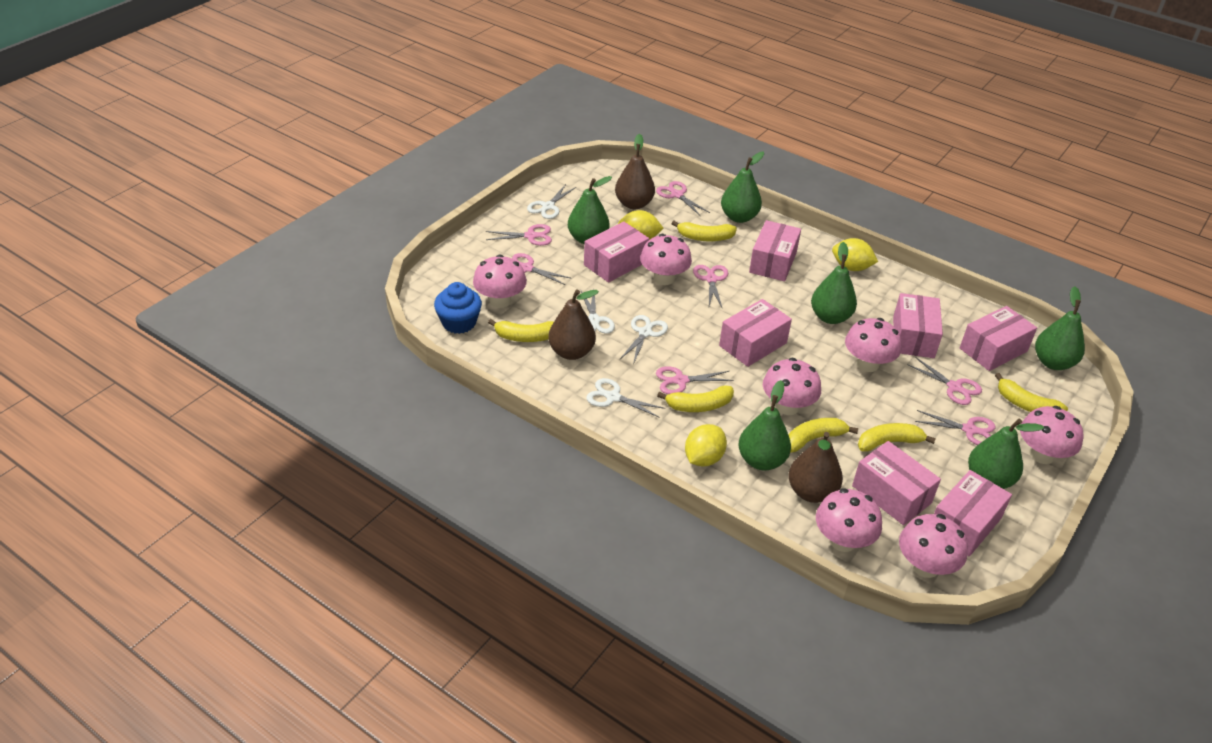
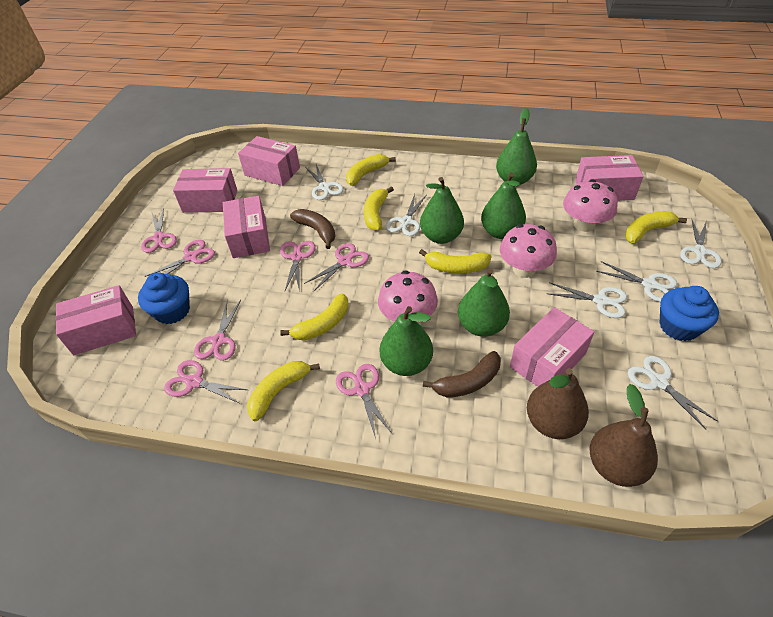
blue cupcake: [434,282,482,334] = 1 -> [138,273,190,324] [660,286,719,341] = 2
brown banana: none = 0 -> [290,209,335,249] [423,351,501,397] = 2
brown pear: [548,290,599,360] [615,134,655,209] [788,432,843,503] = 3 -> [527,368,589,439] [590,384,658,487] = 2
green pear: [568,176,612,244] [721,152,764,223] [738,380,791,471] [811,242,857,324] [968,418,1044,489] [1035,286,1085,370] = 6 -> [380,306,433,376] [420,177,464,244] [458,268,510,337] [481,173,526,239] [496,108,537,185] = 5
pink box: [584,222,649,283] [719,299,792,367] [749,220,801,281] [852,441,941,525] [893,293,943,358] [934,470,1012,557] [960,306,1037,371] = 7 -> [56,285,136,355] [173,168,237,213] [223,196,270,258] [238,136,300,186] [510,307,594,387] [575,155,644,201] = 6
pink mushroom: [473,255,527,308] [640,234,692,285] [763,358,821,415] [816,488,882,552] [845,318,902,372] [899,514,968,578] [1020,406,1083,464] = 7 -> [378,270,438,323] [500,224,557,278] [563,179,618,232] = 3
white scissors: [527,184,576,219] [580,289,615,334] [586,378,665,418] [620,315,668,364] = 4 -> [305,164,344,200] [386,194,427,236] [547,282,627,318] [596,261,677,302] [628,356,718,430] [680,220,722,268] = 6
yellow lemon: [618,210,664,240] [685,424,727,467] [832,238,878,271] = 3 -> none = 0

